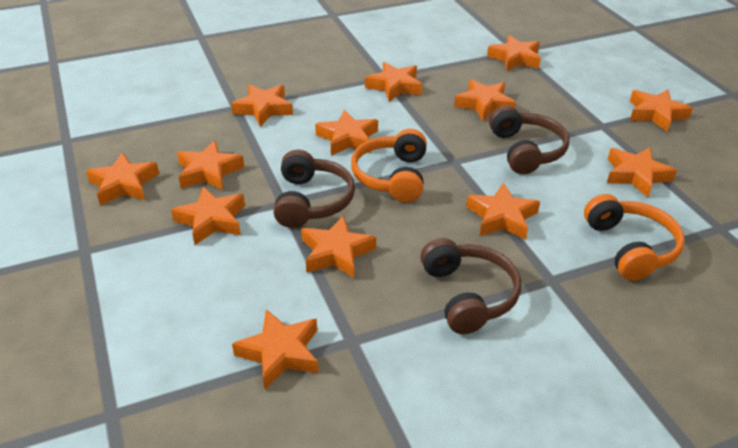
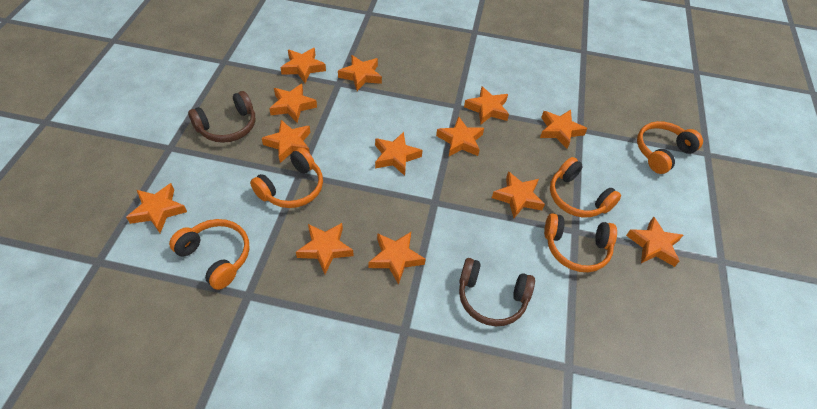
brown headphones: [273,150,355,228] [420,238,521,334] [489,106,569,174] = 3 -> [188,91,255,143] [459,258,535,326] = 2
orange headphones: [351,129,427,202] [584,194,685,281] = 2 -> [169,219,250,290] [250,147,323,208] [544,213,617,272] [550,157,621,217] [637,121,703,174] = 5

